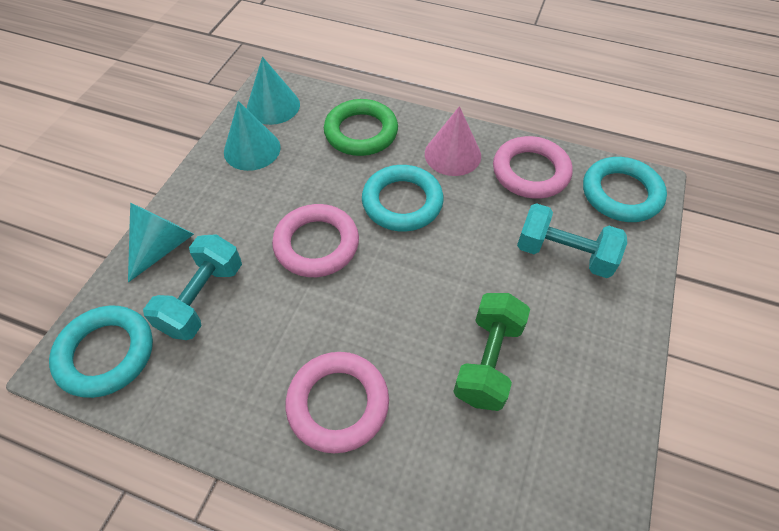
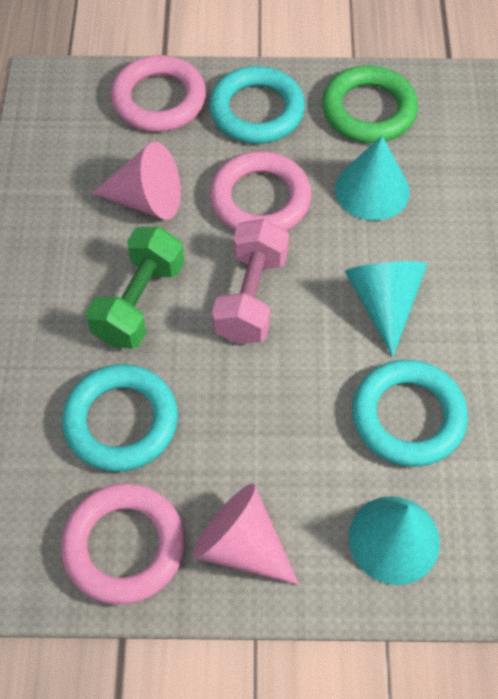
pink cone: [425,106,481,176] = 1 -> [91,142,181,220] [192,483,299,585] = 2
pink dumbbell: none = 0 -> [212,219,289,344] = 1
turquoise dumbbell: [143,234,242,340] [517,203,627,278] = 2 -> none = 0

